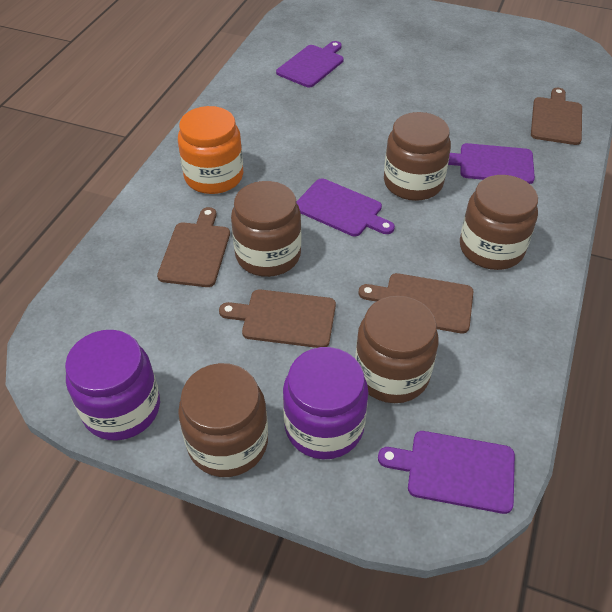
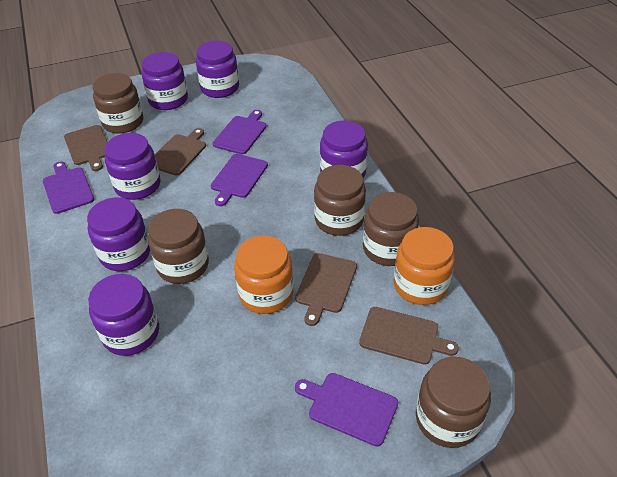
orange jar: [178,106,243,194] = 1 -> [234,236,293,314] [394,227,455,305] = 2
purple jar: [65,330,160,441] [283,347,369,460] = 2 -> [87,198,150,271] [88,274,159,356] [104,133,160,200] [141,52,188,110] [196,41,239,98] [320,120,368,178] = 6

